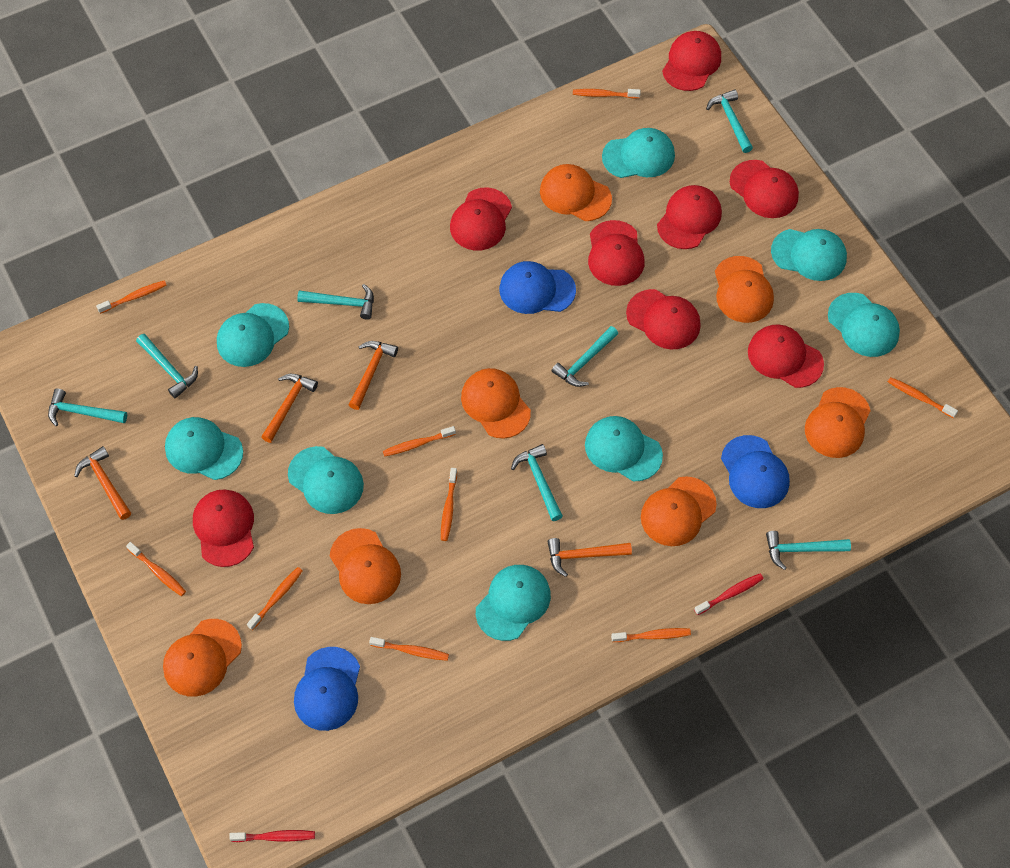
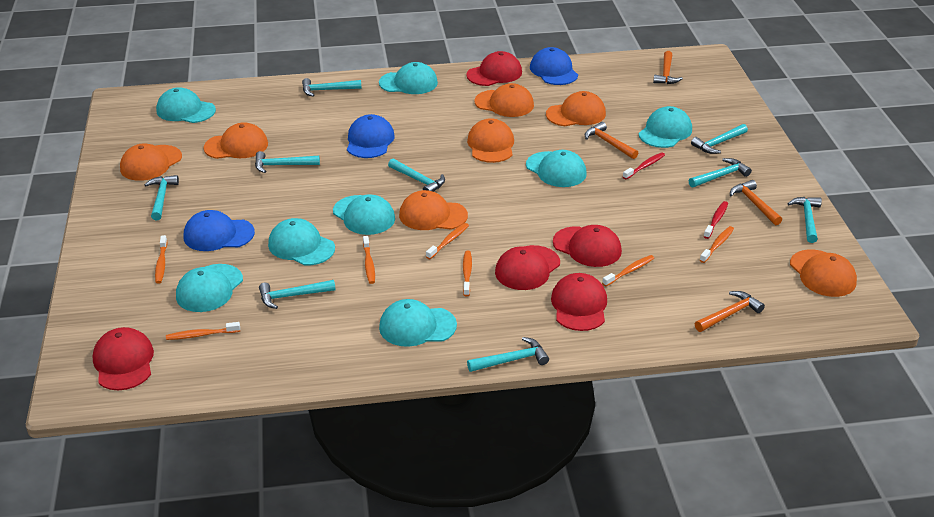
orange toothbrush: [96,280,166,314] [126,542,186,596] [247,567,303,630] [369,637,449,661] [383,426,456,457] [441,468,457,541] [573,89,641,98] [611,628,691,642] [888,377,958,418] = 9 -> [155,235,167,284] [166,322,240,340] [363,236,375,284] [426,223,469,259] [463,251,472,296] [602,255,654,286] [700,226,734,263] = 7
red cap: [193,490,254,567] [450,188,512,250] [588,220,645,286] [626,289,701,349] [657,185,722,249] [662,31,721,91] [730,160,799,218] [748,324,824,388] = 8 -> [92,327,154,390] [466,51,522,86] [495,245,560,290] [551,273,607,331] [553,225,622,267] = 5
turquoise hammer: [48,388,127,426] [136,334,198,398] [297,284,374,320] [511,444,563,521] [551,326,618,387] [706,90,753,153] [766,531,851,570] = 7 -> [144,175,179,220] [255,151,320,173] [259,280,336,309] [302,78,362,97] [388,158,445,192] [467,337,549,372] [689,158,752,188] [691,124,748,154] [787,197,822,243] = 9

